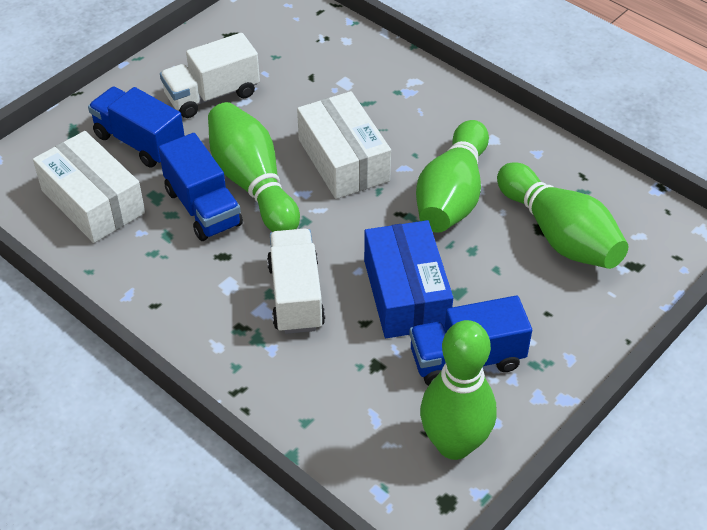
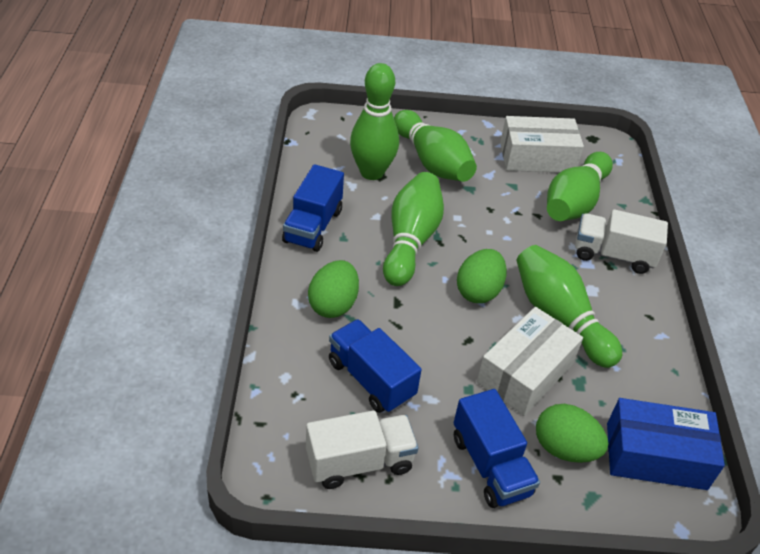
green bowling pin: [208,102,300,232] [416,120,489,233] [420,320,496,460] [497,162,629,269] = 4 -> [350,63,399,180] [383,172,444,286] [394,110,477,182] [516,245,622,368] [547,152,613,221] = 5
green egg: none = 0 -> [308,260,359,318] [457,249,507,303] [536,404,609,463] = 3

